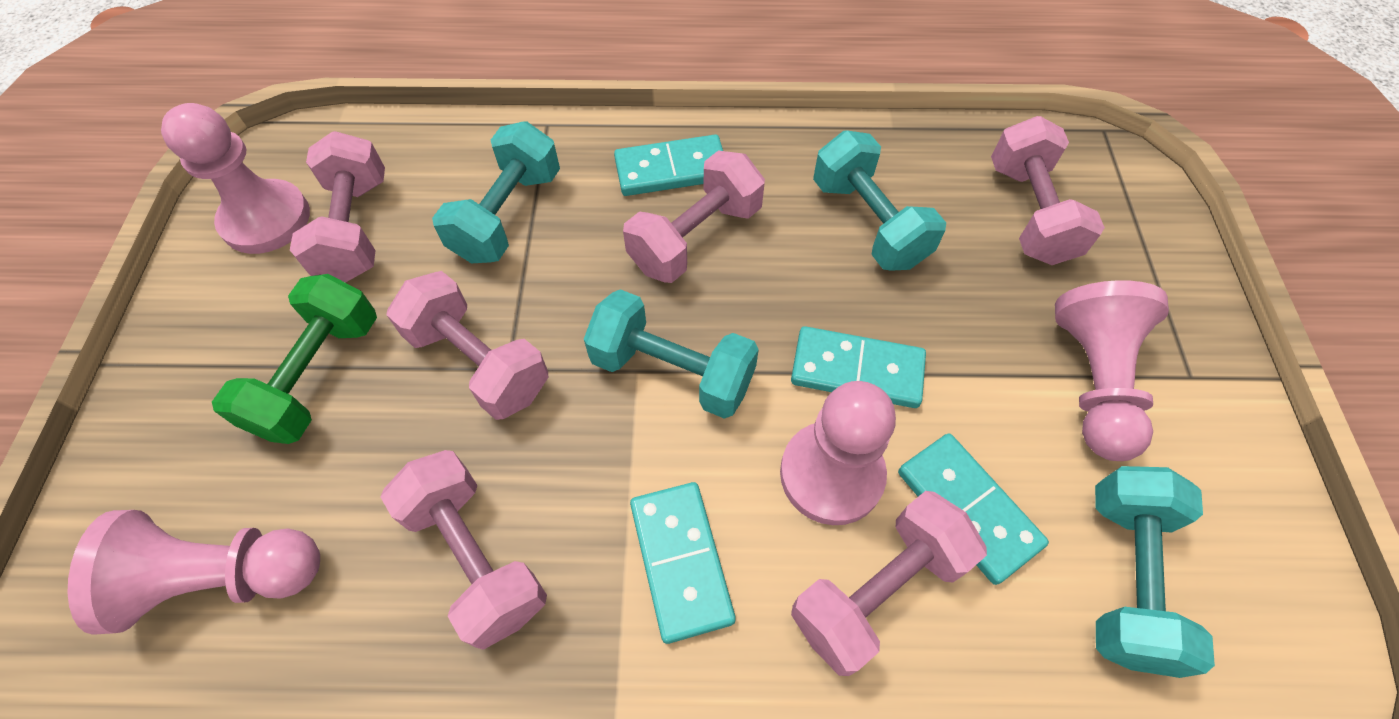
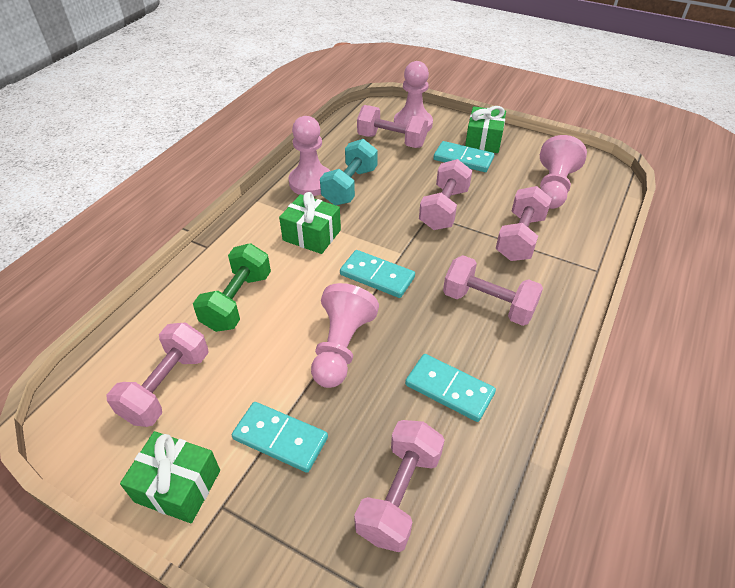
green gift: none = 0 -> [120,431,220,523] [279,192,341,254] [465,106,506,153] = 3
turquoise dumbbell: [432,121,560,263] [584,289,759,419] [813,130,946,271] [1095,466,1215,678] = 4 -> [320,139,378,205] = 1

